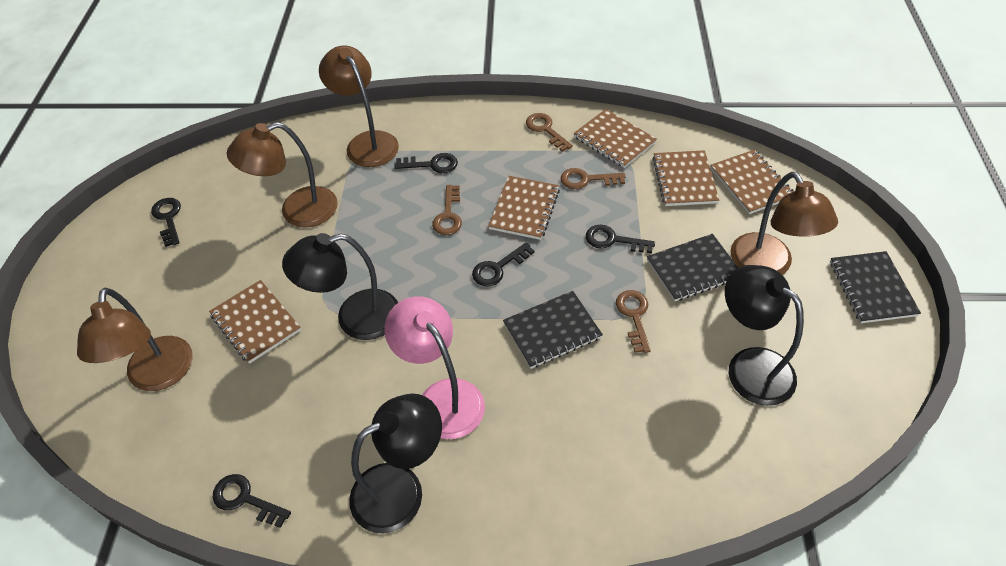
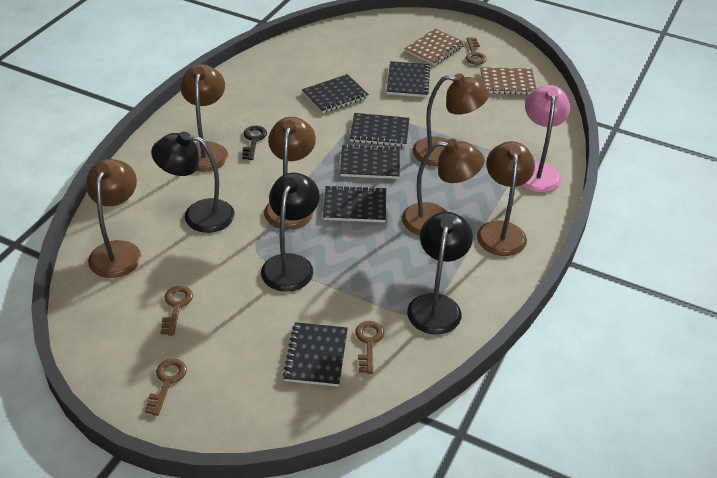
black key: [151,198,181,247] [213,474,291,528] [394,153,458,173] [472,242,535,286] [586,225,655,253] = 5 -> [242,126,267,160] = 1
black notebook: [503,291,603,369] [647,234,738,302] [830,251,921,323] = 3 -> [283,322,348,387] [302,74,369,113] [323,185,386,222] [340,144,400,179] [350,113,410,147] [387,61,430,97] = 6
brown lamp: [77,288,193,391] [227,122,338,228] [319,45,399,167] [731,172,838,275] = 4 -> [86,159,141,278] [180,64,228,172] [264,117,316,230] [402,139,485,235] [412,73,489,166] [477,141,535,256] = 6
brown notebook: [209,280,301,364] [488,176,560,240] [574,109,657,168] [652,150,719,206] [710,150,794,214] = 5 -> [405,28,465,66] [480,67,537,95] = 2

